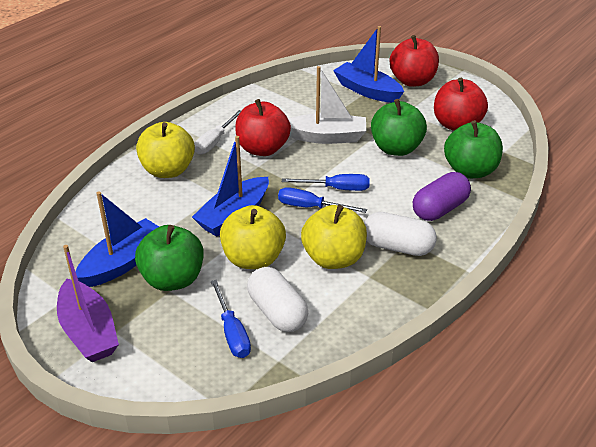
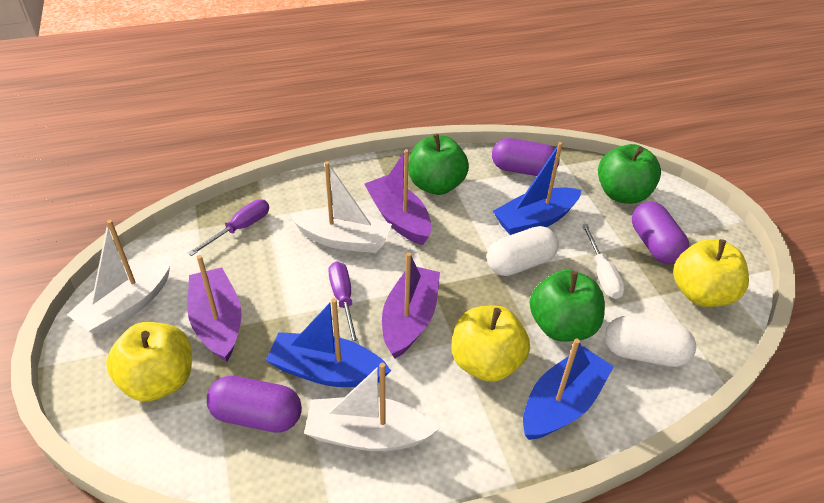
blue screwdriver: [211,280,251,358] [278,187,367,213] [282,174,370,191] = 3 -> none = 0
purple boat: [57,245,119,362] = 1 -> [187,255,242,362] [364,149,432,245] [382,252,440,359] = 3
purple capsule: [413,172,471,221] = 1 -> [207,376,302,433] [492,138,560,176] [632,202,689,264] = 3
purple screwdriver: none = 0 -> [188,199,269,256] [328,262,359,344] = 2
red apple: [235,99,291,156] [390,35,439,87] [434,78,488,131] = 3 -> none = 0
white boat: [288,66,367,144] = 1 -> [67,220,172,335] [290,161,392,253] [304,363,440,451] = 3

